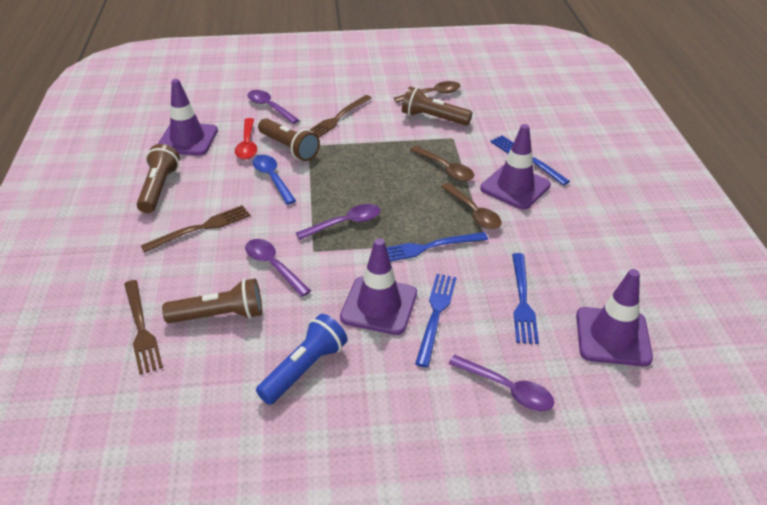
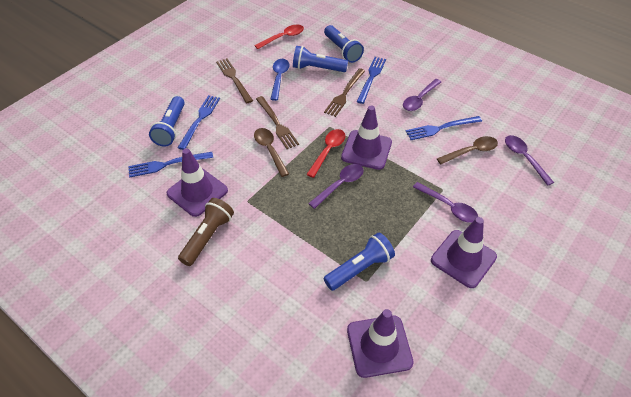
blue flashlight: [256,314,347,405] = 1 -> [149,96,185,146] [293,46,348,72] [324,25,364,63] [324,233,395,291] = 4
brown flashlight: [137,144,180,213] [162,278,262,323] [258,118,320,161] [402,86,472,125] = 4 -> [178,198,234,266] = 1
brown spoon: [394,81,460,103] [410,146,474,181] [441,183,502,229] = 3 -> [254,128,289,177] [437,136,498,164] = 2
red spoon: [235,118,257,160] = 1 -> [254,25,304,49] [306,129,345,178] = 2

